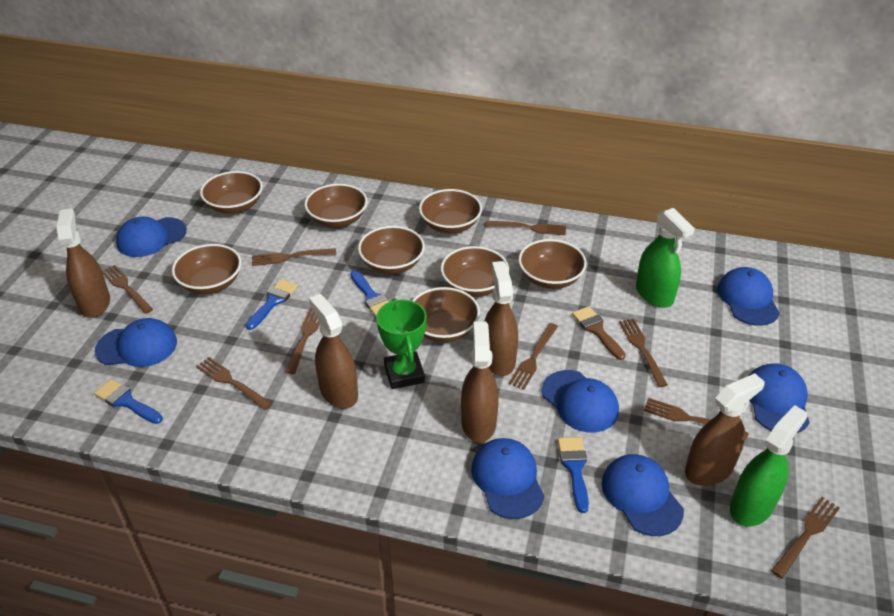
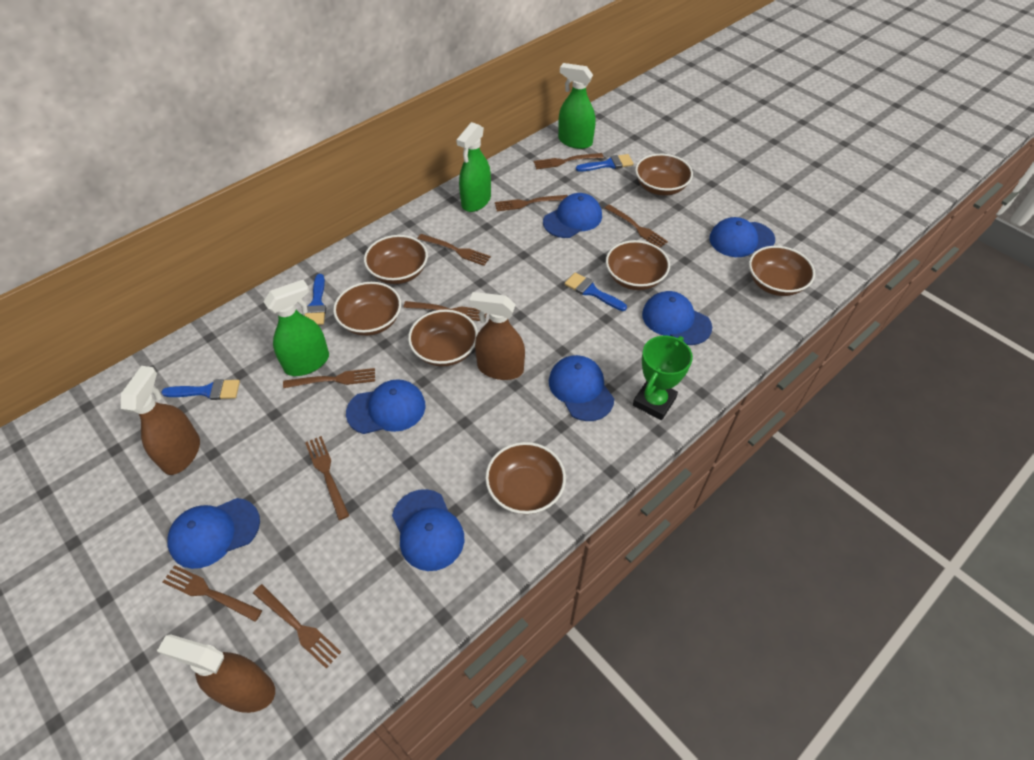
brown bowl: [172,244,241,294] [200,171,263,214] [304,184,367,228] [358,226,425,274] [412,287,480,342] [419,189,482,233] [441,246,509,297] [518,239,587,289] = 8 -> [333,282,401,336] [364,235,428,284] [408,309,478,366] [485,442,566,514] [606,240,670,290] [635,154,693,196] [749,246,815,296] = 7
brown brush: [572,306,626,360] = 1 -> none = 0
brown spray bottle: [56,209,110,318] [309,294,358,409] [461,321,499,443] [485,261,518,376] [685,373,765,486] = 5 -> [121,366,200,475] [157,634,275,713] [470,292,525,380] = 3
green spray bottle: [636,208,695,308] [730,405,808,526] = 2 -> [264,280,329,376] [456,122,491,212] [558,63,595,149] = 3

